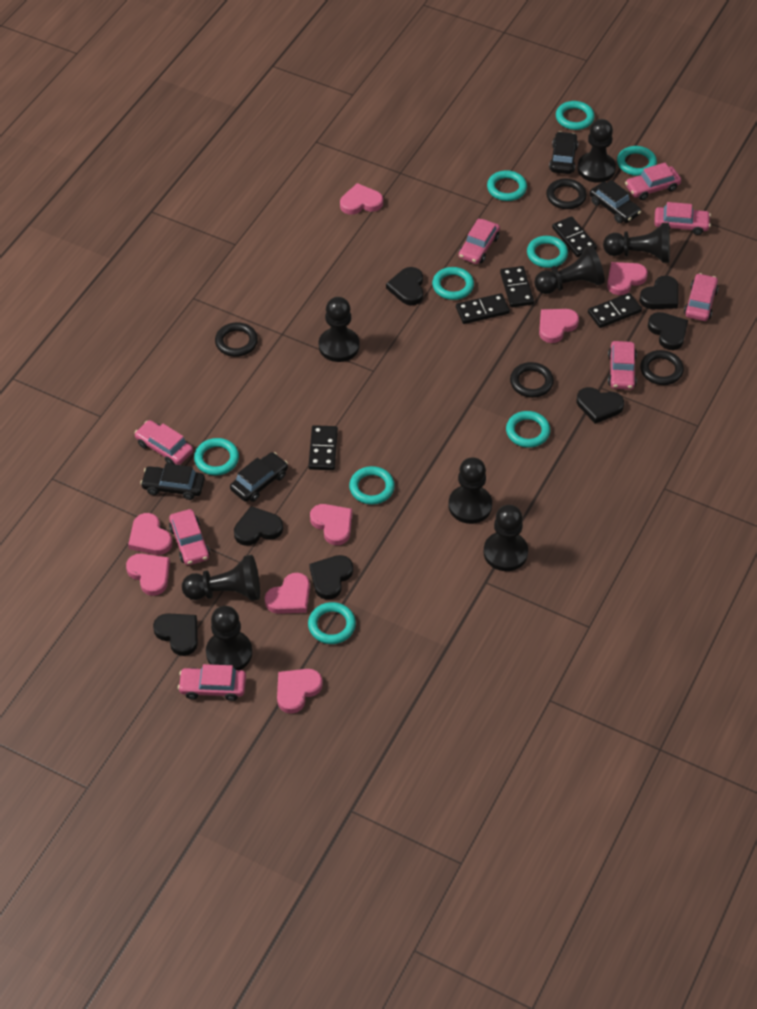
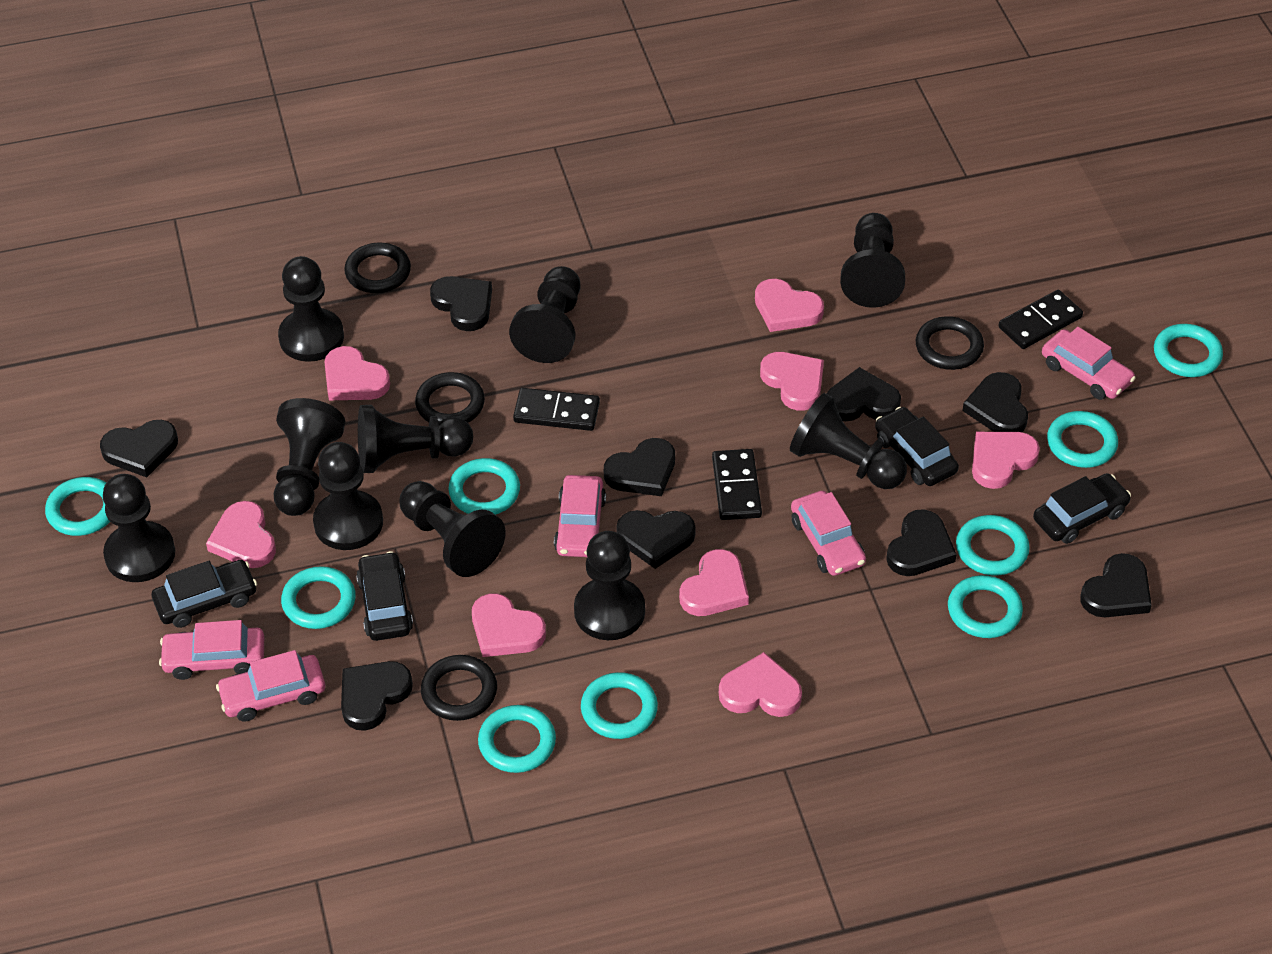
black domino: [308,425,338,470] [456,293,510,324] [500,266,534,307] [552,216,597,257] [588,293,642,328] = 5 -> [513,388,600,431] [712,449,762,520] [998,290,1083,349] = 3
black heart: [153,613,198,656] [234,506,283,546] [309,555,353,600] [386,267,423,305] [577,387,624,424] [639,276,679,309] [648,312,688,350] = 7 -> [100,420,178,477] [341,661,413,731] [430,276,492,331] [604,438,675,496] [616,510,696,569] [826,367,901,421] [886,509,957,576] [962,372,1028,432] [1080,553,1152,617] = 9
black pawn: [182,555,260,601] [206,606,252,670] [319,297,360,362] [448,457,492,524] [484,505,528,571] [534,245,605,294] [577,119,616,183] [603,223,670,263] = 8 -> [103,474,175,582] [274,398,346,516] [278,256,344,362] [313,442,383,550] [358,405,473,473] [400,481,506,577] [509,266,580,363] [574,531,645,640] [790,393,907,489] [840,213,905,308] = 10
pink car: [134,420,193,465] [169,509,210,565] [178,664,246,701] [459,218,500,264] [608,341,637,390] [625,163,681,200] [654,202,711,235] [684,273,718,321] = 8 -> [159,620,264,680] [216,650,325,722] [554,475,606,557] [791,491,866,576] [1042,327,1136,400] = 5

